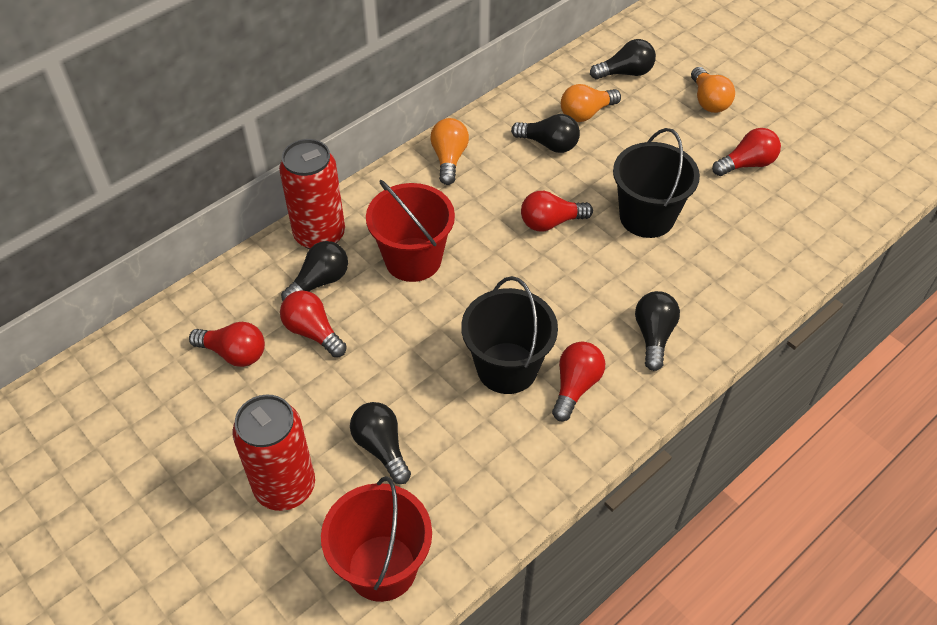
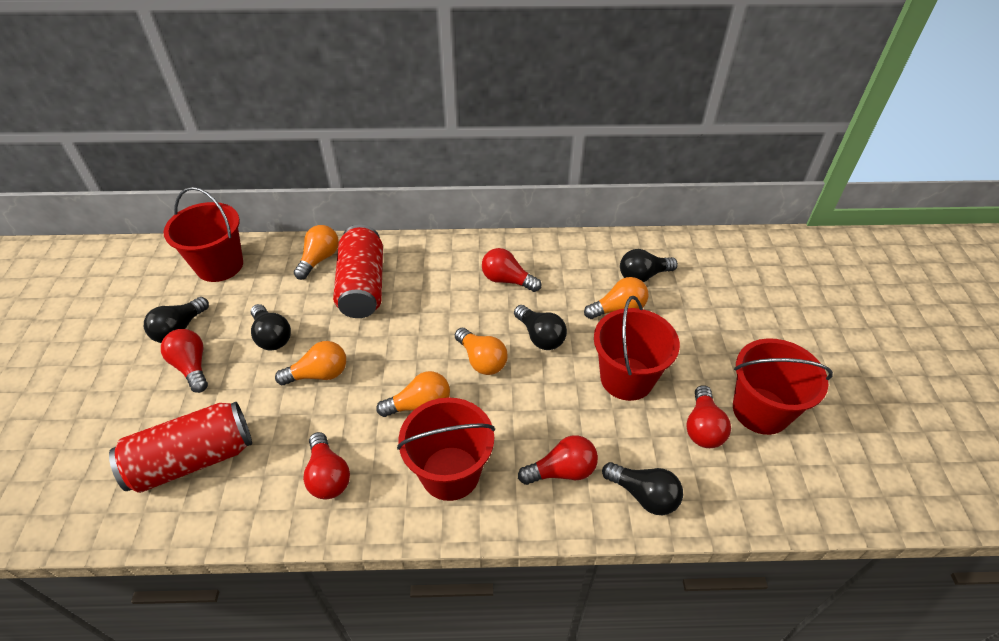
black bucket: [461,276,558,394] [613,128,700,238] = 2 -> none = 0
orange light bulb: [430,118,469,185] [561,84,621,122] [691,67,735,113] = 3 -> [275,341,346,385] [294,225,339,280] [376,371,450,417] [455,328,508,375] [584,277,648,319] = 5
red bucket: [321,476,432,602] [366,180,455,282] = 2 -> [163,187,243,282] [397,397,495,501] [594,296,680,401] [733,338,833,435] = 4

